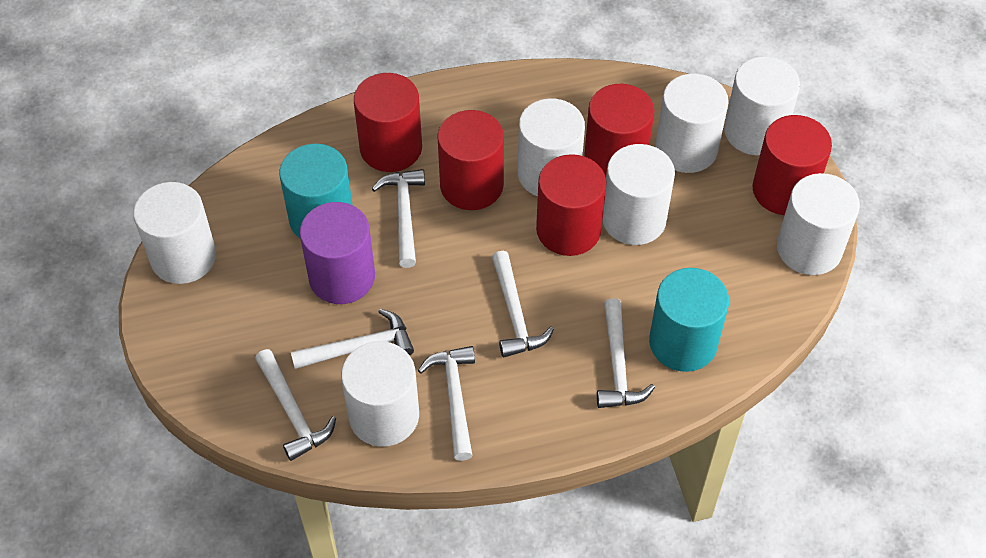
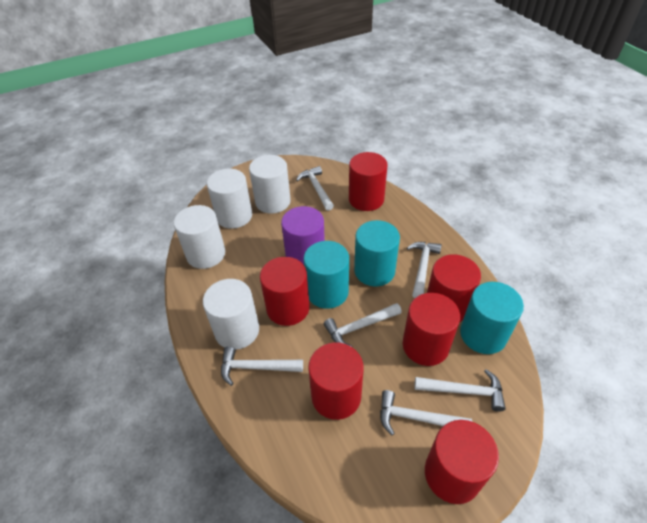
red cylinder: [354,73,422,172] [437,110,504,210] [536,154,607,256] [584,84,655,177] [753,115,832,215] = 5 -> [260,257,310,326] [308,342,363,420] [349,152,387,211] [403,293,460,366] [425,420,499,504] [427,254,481,322] = 6
turquoise cylinder: [279,143,353,239] [649,268,729,372] = 2 -> [304,241,349,309] [354,220,400,287] [460,282,524,354] = 3
white cylinder: [133,182,216,284] [341,341,419,447] [518,98,585,196] [602,144,675,245] [655,74,729,173] [724,56,800,155] [777,173,860,275] = 7 -> [174,205,225,269] [203,279,259,350] [207,169,252,229] [249,155,291,214] = 4

